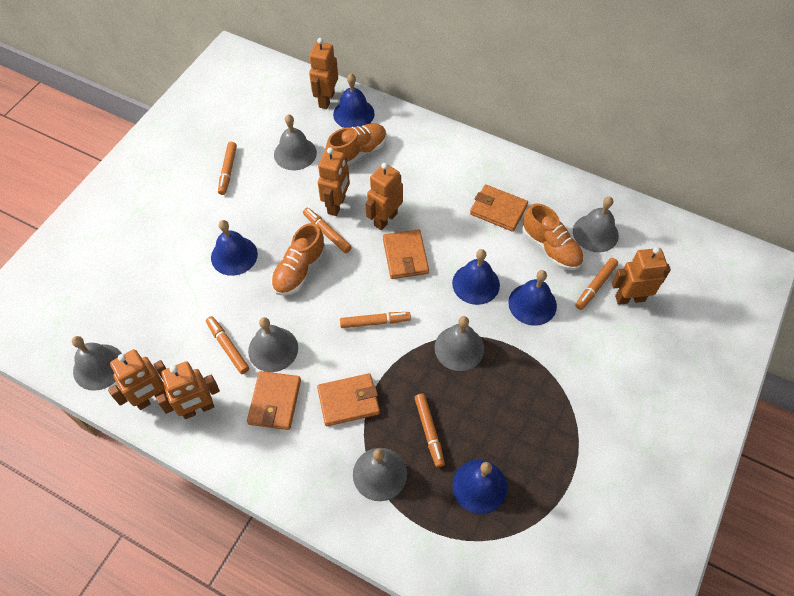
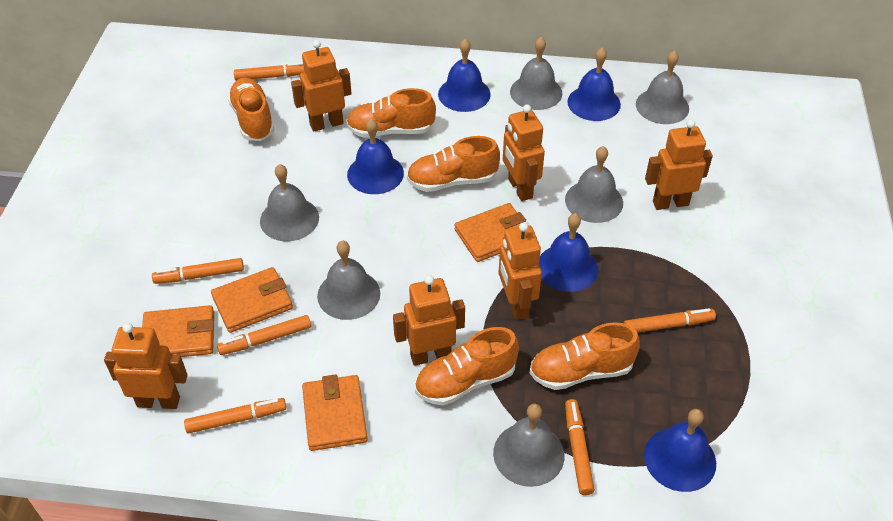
orange shoe: [271,223,326,296] [326,123,387,166] [522,203,583,270] = 3 -> [227,78,274,141] [346,88,436,138] [407,136,500,192] [415,327,519,406] [530,322,640,390] = 5

